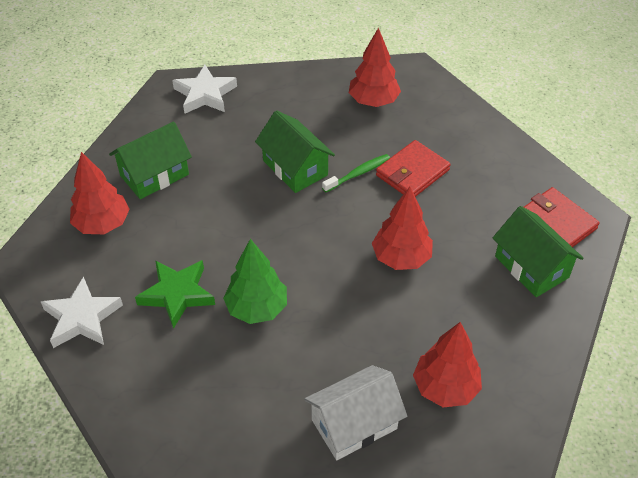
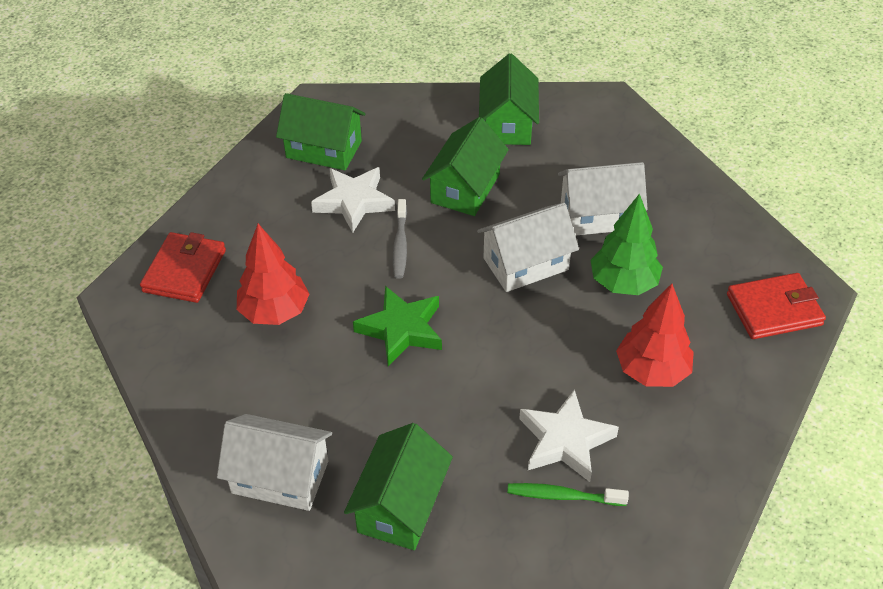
green house: [109,122,192,199] [255,110,335,193] [493,206,584,297] = 3 -> [276,93,365,170] [344,423,453,550] [422,117,509,216] [479,53,539,145] = 4
grey toothbrush: none = 0 -> [393,199,407,279] = 1
red tree: [70,152,130,234] [349,28,401,107] [372,187,433,270] [413,322,482,407] = 4 -> [237,224,309,325] [616,284,694,387] = 2
white house: [304,365,407,460] = 1 -> [217,414,332,511] [477,203,579,292] [558,162,648,236] = 3

